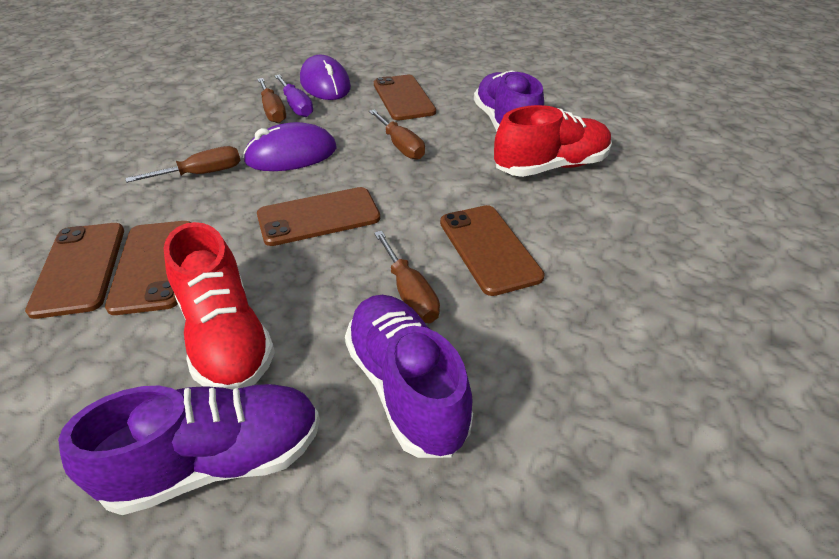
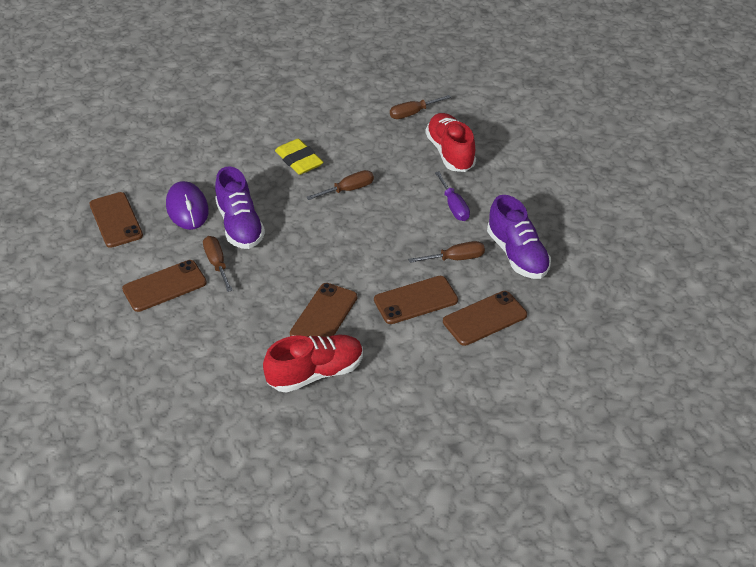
purple mouse: [243,122,337,171] [300,55,351,100] = 2 -> [166,181,209,230] = 1
purple shoe: [58,384,320,515] [345,295,473,458] [474,70,544,131] = 3 -> [215,166,265,249] [487,195,551,279] = 2
yellow eraser: none = 0 -> [275,139,323,175] = 1

